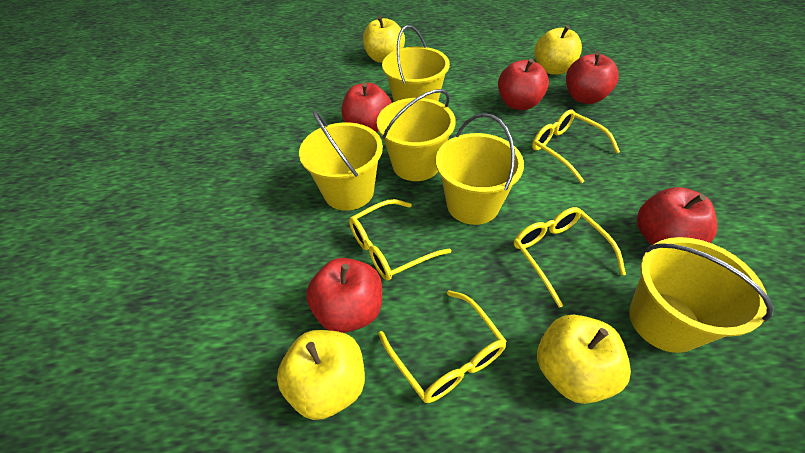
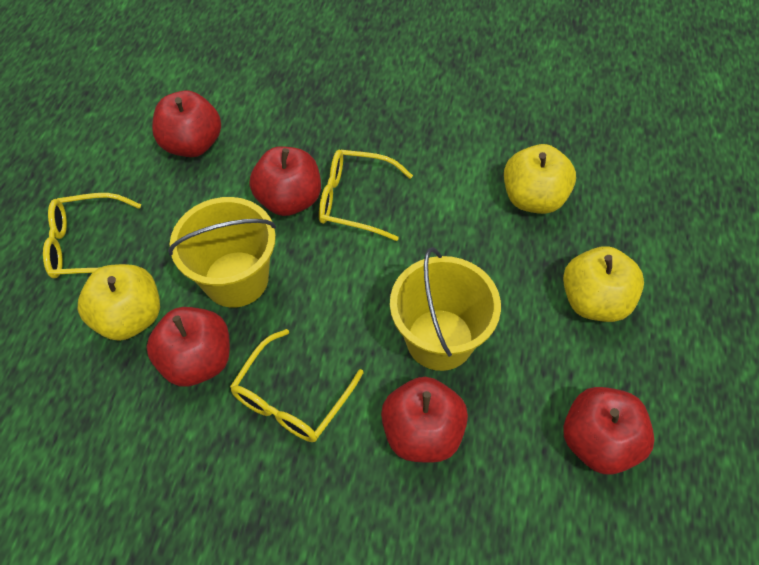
yellow apple: [277,330,365,420] [363,16,405,63] [534,25,582,75] [537,315,631,404] = 4 -> [78,264,160,341] [504,144,576,214] [563,246,644,322] = 3
yellow bucket: [299,111,383,210] [377,89,456,181] [382,25,450,102] [436,113,524,225] [629,237,774,353] = 5 -> [168,197,276,308] [390,247,501,371] = 2
yellow glasses: [349,199,451,281] [378,290,507,403] [514,207,626,308] [532,109,620,183] = 4 -> [43,193,141,278] [230,329,364,442] [319,150,413,241] = 3

